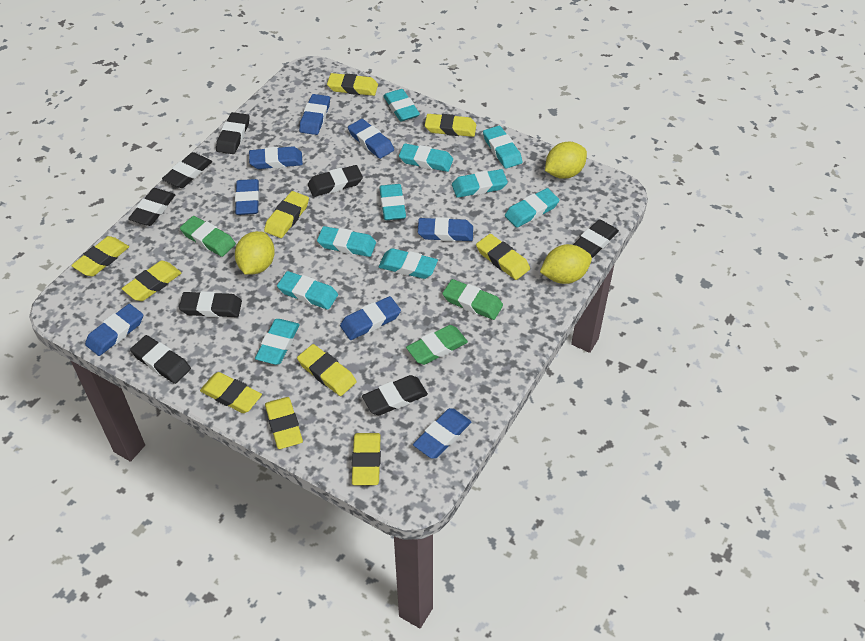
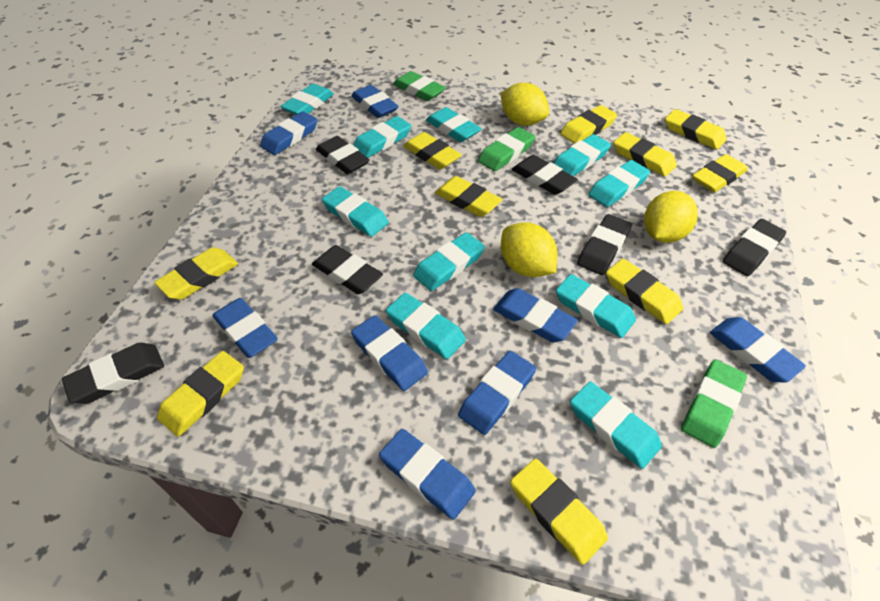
black eraser: [128,188,175,226] [130,335,191,384] [162,152,212,188] [179,291,242,317] [216,112,249,154] [308,165,363,197] [362,375,428,415] [573,219,619,258] = 8 -> [62,343,164,404] [312,245,383,294] [316,136,370,174] [512,155,578,195] [577,214,632,275] [723,219,786,276] = 6

